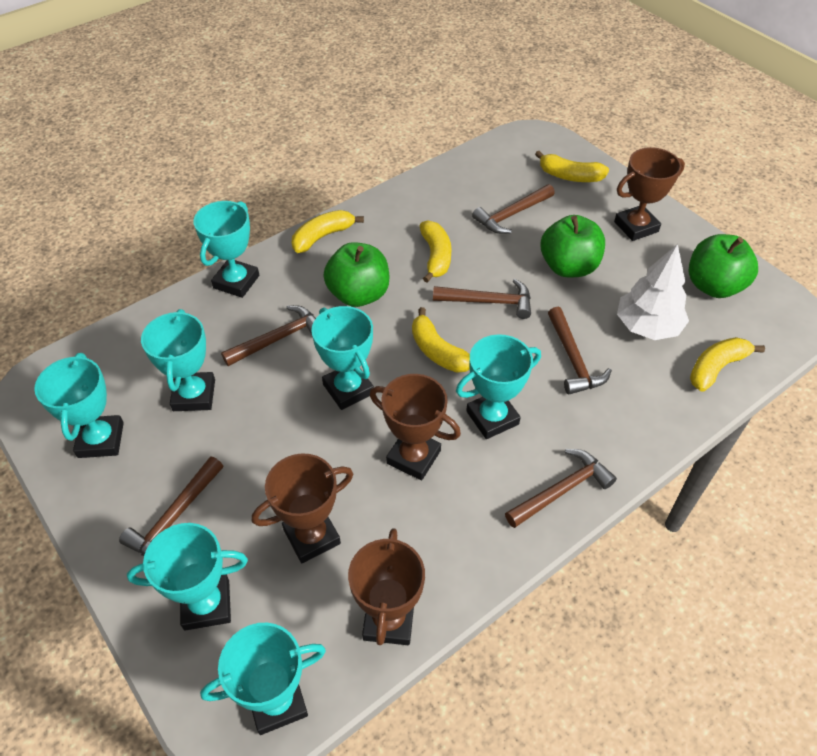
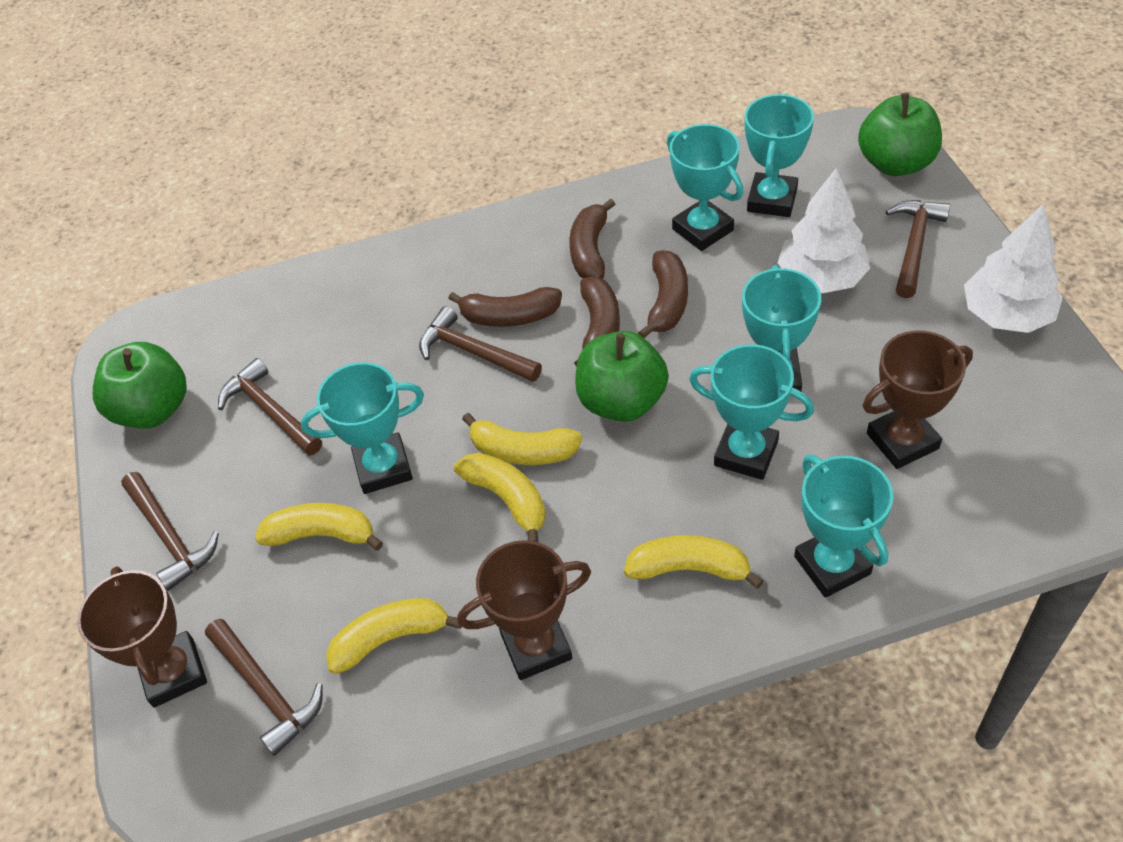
brown banana: none = 0 -> [448,287,562,327] [569,198,615,279] [574,277,620,367] [638,250,688,338] = 4
brown hammer: [119,457,223,556] [221,305,316,366] [433,279,531,319] [472,184,555,234] [505,449,617,528] [548,307,612,394] = 6 -> [121,472,219,591] [205,618,323,756] [218,358,322,456] [419,306,542,382] [885,200,950,298] = 5
brown trophy: [252,454,353,563] [348,528,425,645] [370,374,461,480] [614,147,685,241] = 4 -> [77,566,207,708] [457,540,591,680] [863,330,973,469] = 3
turquoise trophy: [34,353,124,458] [127,523,248,630] [141,309,215,411] [194,201,259,298] [200,623,326,735] [311,306,374,410] [456,334,541,439] = 7 -> [301,362,424,494] [667,124,743,251] [689,344,814,480] [742,265,821,391] [744,94,814,217] [794,455,893,598] = 6
white tree: [617,244,689,340] = 1 -> [778,168,870,293] [964,204,1063,333] = 2

